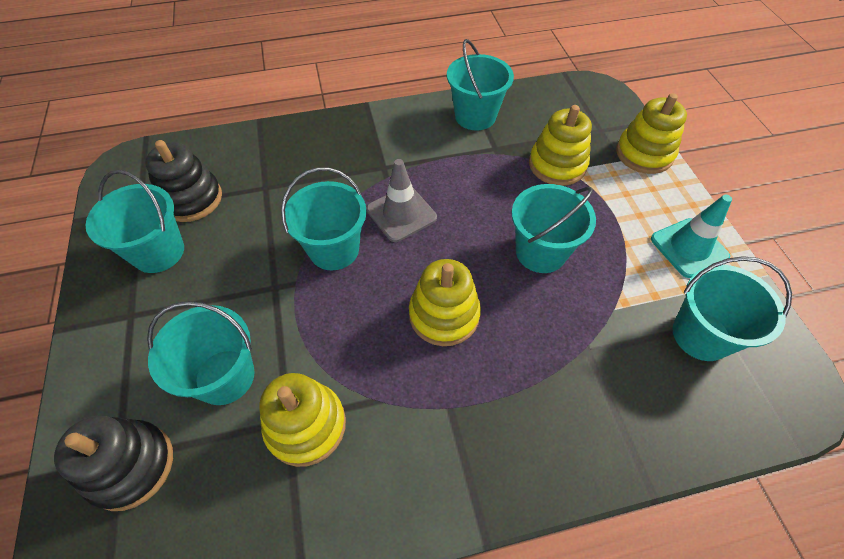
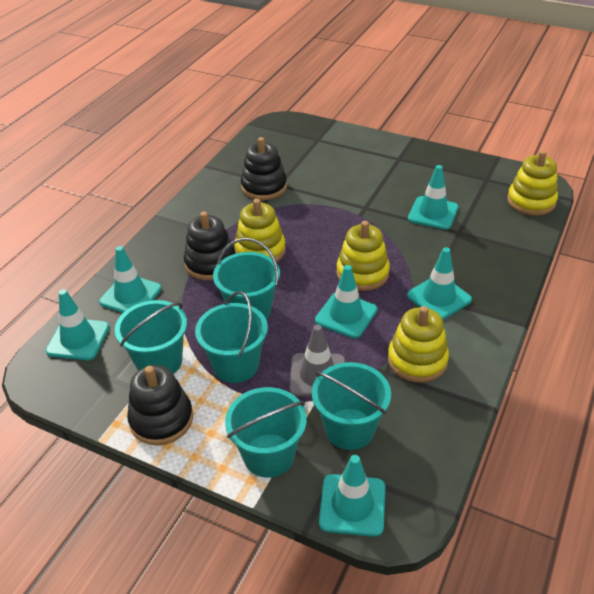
black stacking toy: [54,416,173,511] [145,140,222,222] = 2 -> [127,365,193,445] [184,211,236,280] [241,137,287,200] = 3
turquoise bucket: [86,170,184,273] [147,301,254,405] [281,167,366,270] [447,39,514,130] [512,184,596,273] [672,256,792,361] = 6 -> [115,300,187,374] [195,291,268,383] [213,238,280,319] [225,387,307,478] [312,362,391,450] = 5
turquoise traffic cone: [651,195,732,278] = 1 -> [46,289,109,361] [99,246,162,313] [315,265,377,338] [319,455,385,537] [407,247,472,320] [408,165,458,230] = 6

